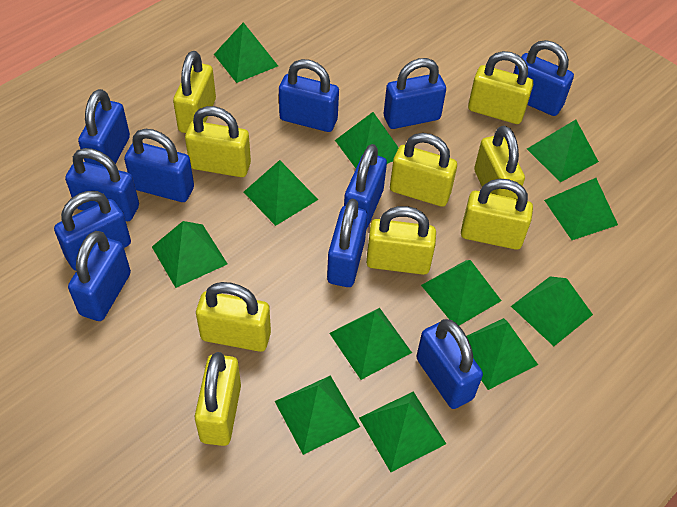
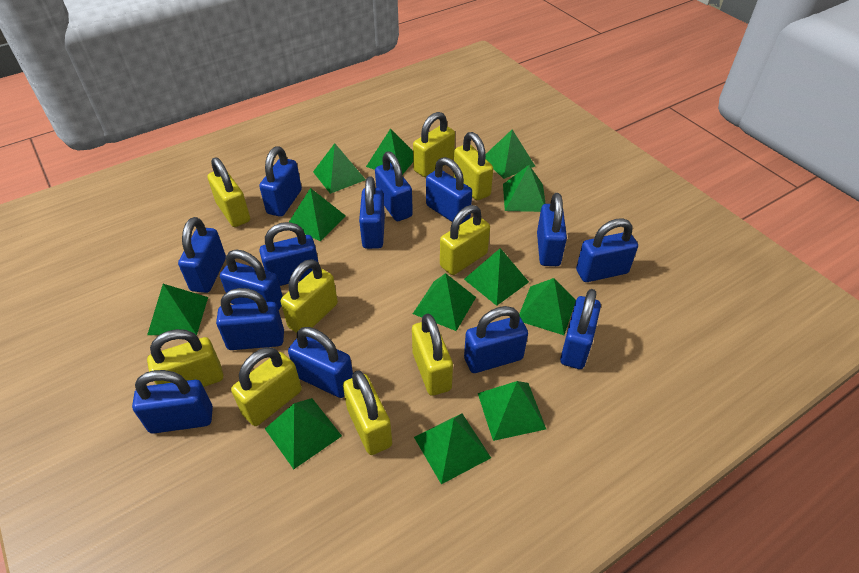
blue padlock: [54,191,131,271] [65,148,139,221] [68,231,131,321] [78,89,130,167] [124,129,194,202] [279,59,339,132] [327,199,368,287] [344,144,387,229] [384,58,446,129] [416,319,483,409] [514,40,574,116] = 11 -> [132,370,213,434] [178,217,226,293] [216,288,284,350] [220,250,283,310] [259,146,302,217] [259,222,319,286] [288,327,353,398] [359,176,385,249] [375,151,413,221] [426,157,472,224] [464,306,528,373] [537,193,567,266] [560,289,601,369] [576,218,638,282] = 14

